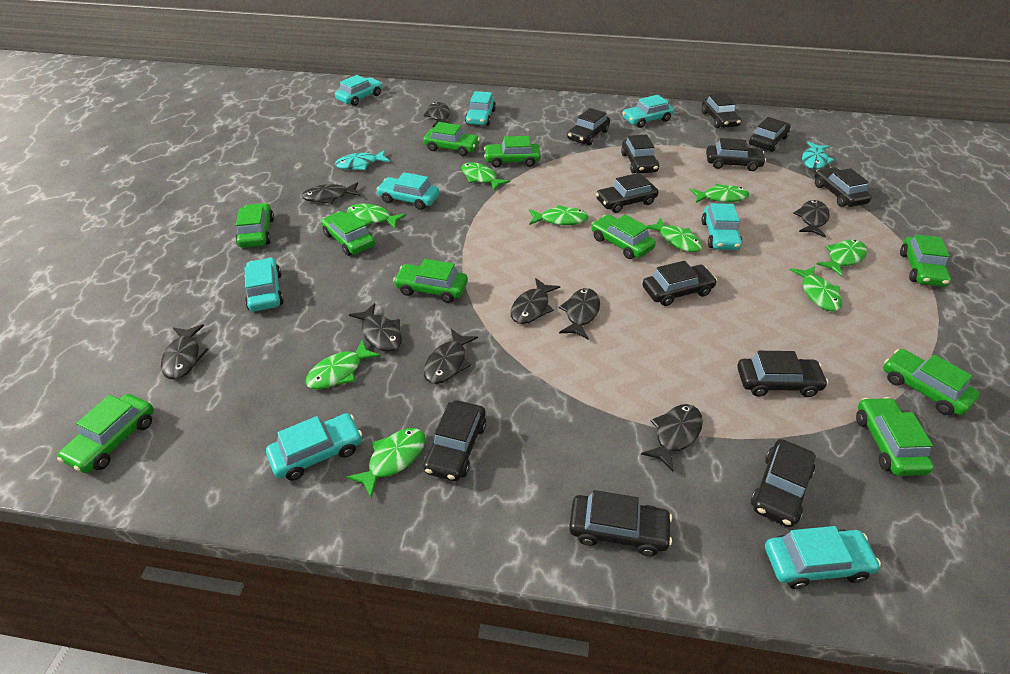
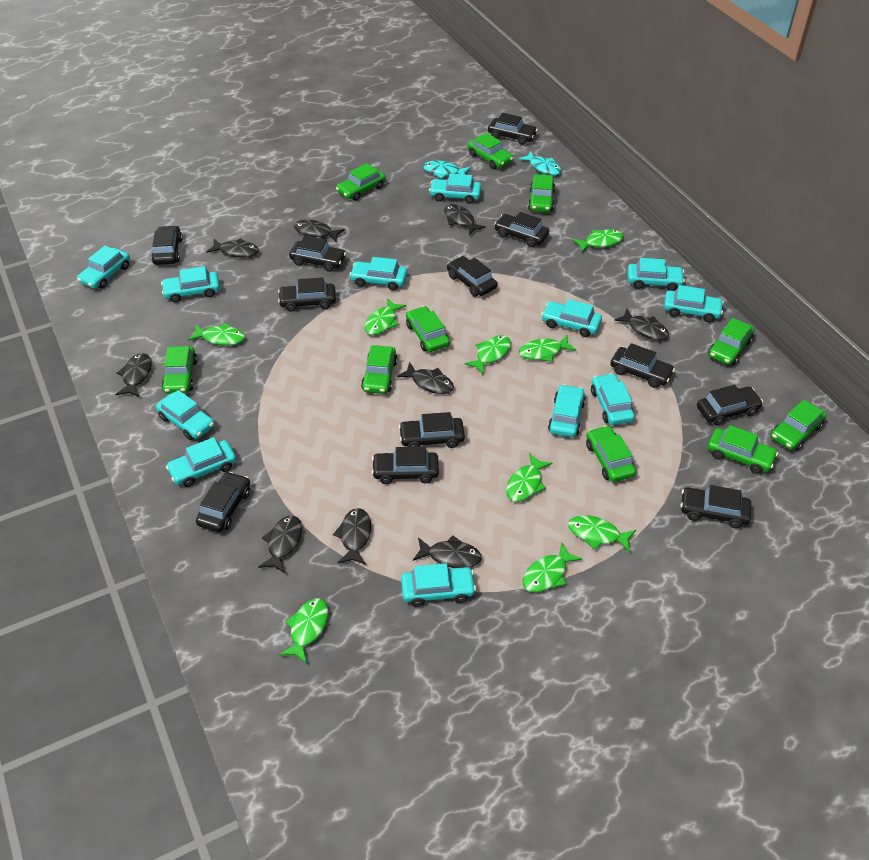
turquoise car: [244,258,284,312] [266,413,362,481] [335,75,382,106] [376,172,439,210] [465,91,496,126] [623,95,674,128] [701,203,742,250] [765,526,881,589] = 8 -> [77,246,130,289] [156,390,215,440] [161,266,220,302] [166,437,236,487] [349,257,407,290] [401,563,476,607] [429,174,481,204] [541,299,602,337] [548,384,586,437] [591,373,635,425] [627,258,685,291] [664,285,724,322] = 12

